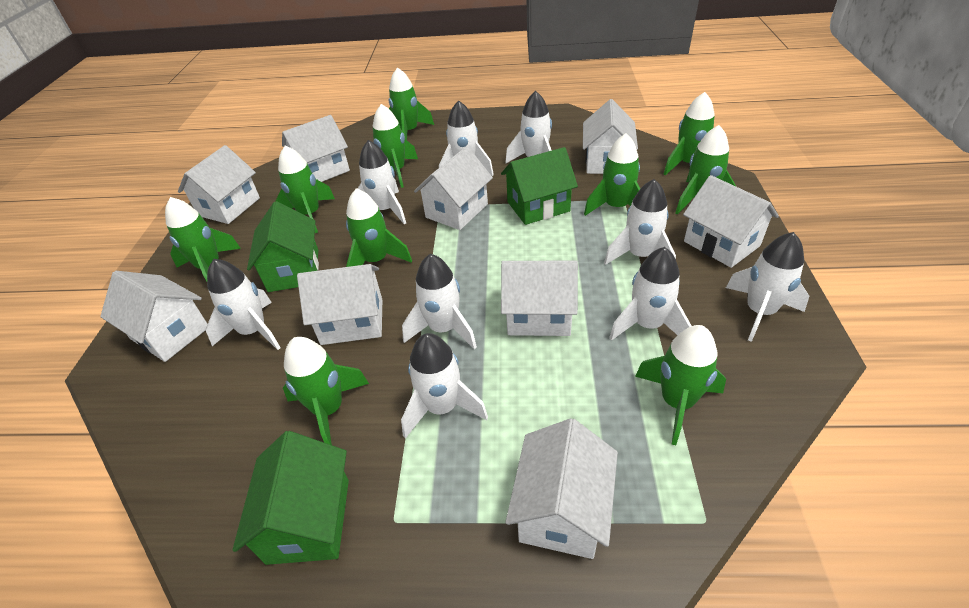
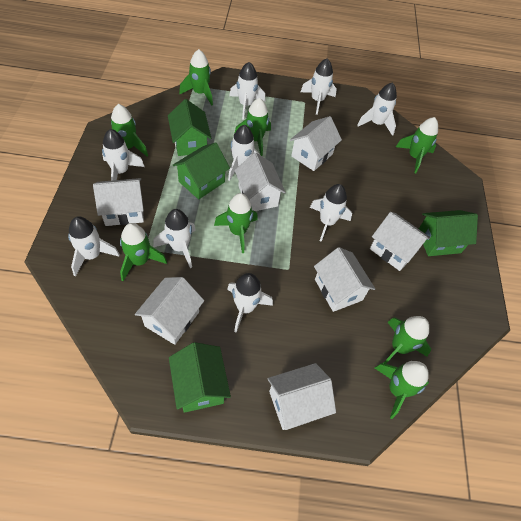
green house: [232,431,349,565] [247,201,319,292] [501,147,578,225] = 3 -> [168,99,211,156] [169,342,231,413] [173,143,230,199] [419,210,478,256] = 4
green rocket: [165,197,241,281] [275,146,335,233] [283,337,369,445] [346,188,412,267] [373,104,418,188] [389,67,434,140] [584,133,640,216] [635,325,726,445] [664,92,715,175] [675,125,737,214] = 10 -> [111,104,148,156] [120,223,167,281] [179,49,213,106] [214,193,258,253] [234,98,271,156] [375,361,429,419] [384,316,431,364] [396,117,438,173] = 8
white house: [100,271,207,362] [178,145,260,224] [282,115,350,182] [297,264,382,345] [414,146,493,230] [501,261,578,336] [506,418,618,559] [583,99,638,174] [683,175,779,268] = 9 -> [93,178,144,226] [135,277,204,345] [235,153,286,211] [267,363,336,430] [290,116,342,171] [314,247,375,312] [370,212,430,271] = 7

